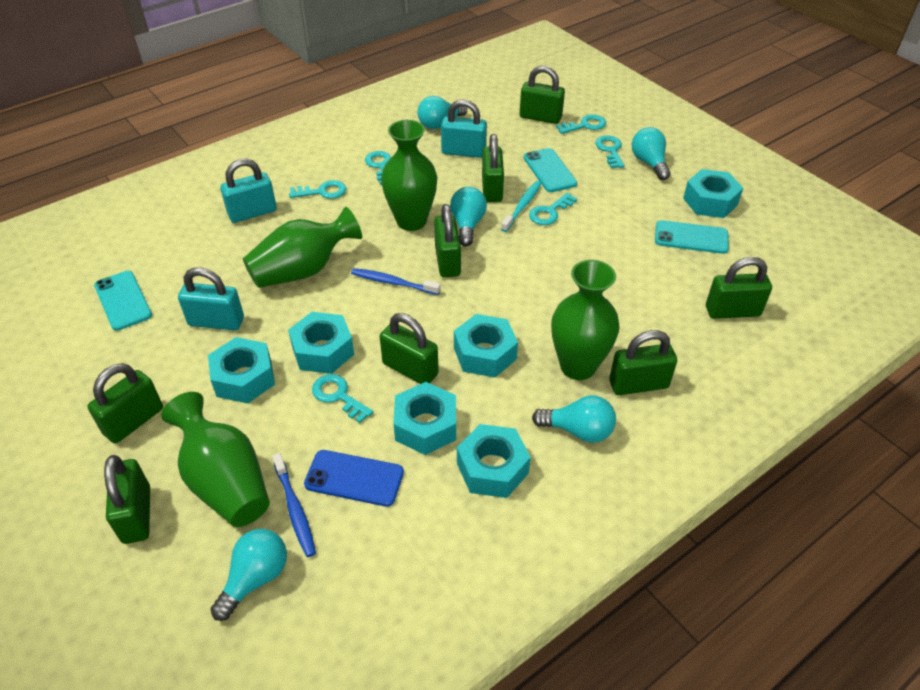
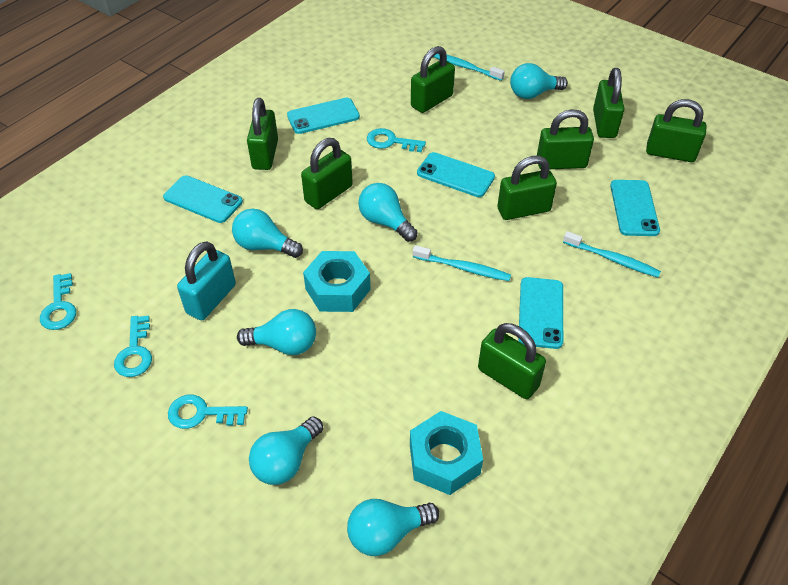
blue phone: [304,450,404,507] = 1 -> none = 0
blue toothbrush: [272,453,316,557] [351,268,441,295] = 2 -> none = 0
green vase: [161,392,270,527] [243,207,362,288] [381,120,437,231] [551,260,620,380] = 4 -> none = 0
turquoise key: [289,180,346,199] [312,374,373,423] [365,151,391,185] [529,193,577,225] [556,114,606,134] [595,135,625,168] = 6 -> [40,273,76,330] [114,315,152,377] [168,395,248,429] [367,128,426,152] = 4
turquoise light bulb: [210,529,287,621] [417,96,467,129] [450,187,487,246] [532,395,616,443] [632,127,671,180] = 5 -> [232,209,303,258] [237,309,316,355] [249,417,323,485] [347,499,440,556] [358,183,418,242] [510,63,568,99] = 6
turquoise nut: [208,337,275,403] [288,312,354,374] [393,382,456,455] [454,314,518,378] [457,424,531,498] [683,169,743,218] = 6 -> [303,251,371,312] [410,411,483,495] = 2
turquoise padlock: [178,267,244,331] [220,159,277,223] [441,99,487,158] = 3 -> [177,241,236,320] = 1
turquoise phone: [94,271,152,331] [524,148,577,192] [655,220,729,254] = 3 -> [163,175,243,223] [287,98,360,134] [417,152,495,197] [518,277,563,349] [610,180,660,236] = 5
turquoise toothbrush: [501,181,542,232] = 1 -> [413,245,511,281] [433,54,505,81] [563,231,661,277] = 3

